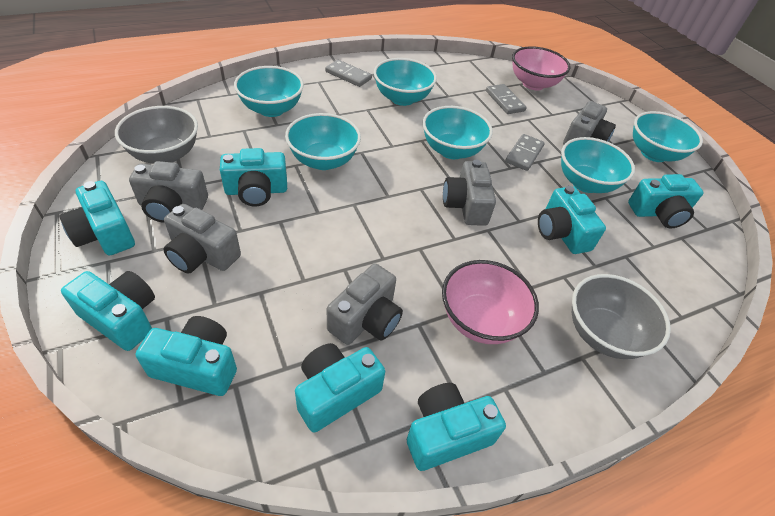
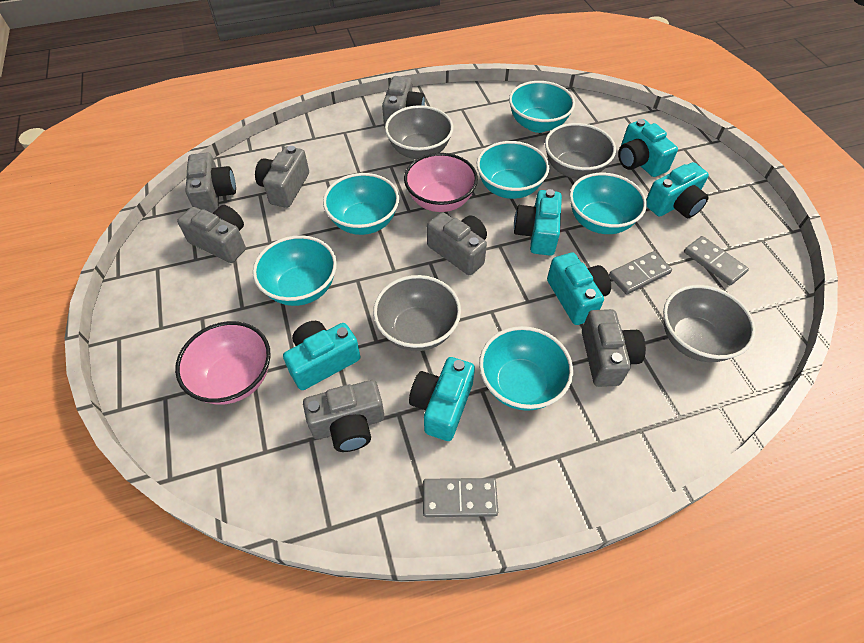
grey bowl: [115,106,198,164] [572,274,671,359] = 2 -> [373,275,461,351] [385,105,454,159] [545,123,616,179] [663,285,756,362] = 4
grey camera: [129,161,208,223] [164,204,241,273] [327,264,403,345] [443,160,496,226] [563,101,616,145] = 5 -> [177,205,246,263] [185,153,236,213] [255,146,309,208] [303,380,384,452] [382,76,425,127] [427,212,487,275] [582,309,646,387] = 7
turquoise camera: [60,181,135,255] [61,271,155,351] [136,316,237,396] [220,148,287,206] [295,343,385,433] [406,383,506,471] [538,186,606,254] [628,174,703,229] = 8 -> [283,321,360,390] [409,357,475,441] [514,189,562,256] [547,253,611,325] [618,119,678,177] [646,162,709,218] = 6

